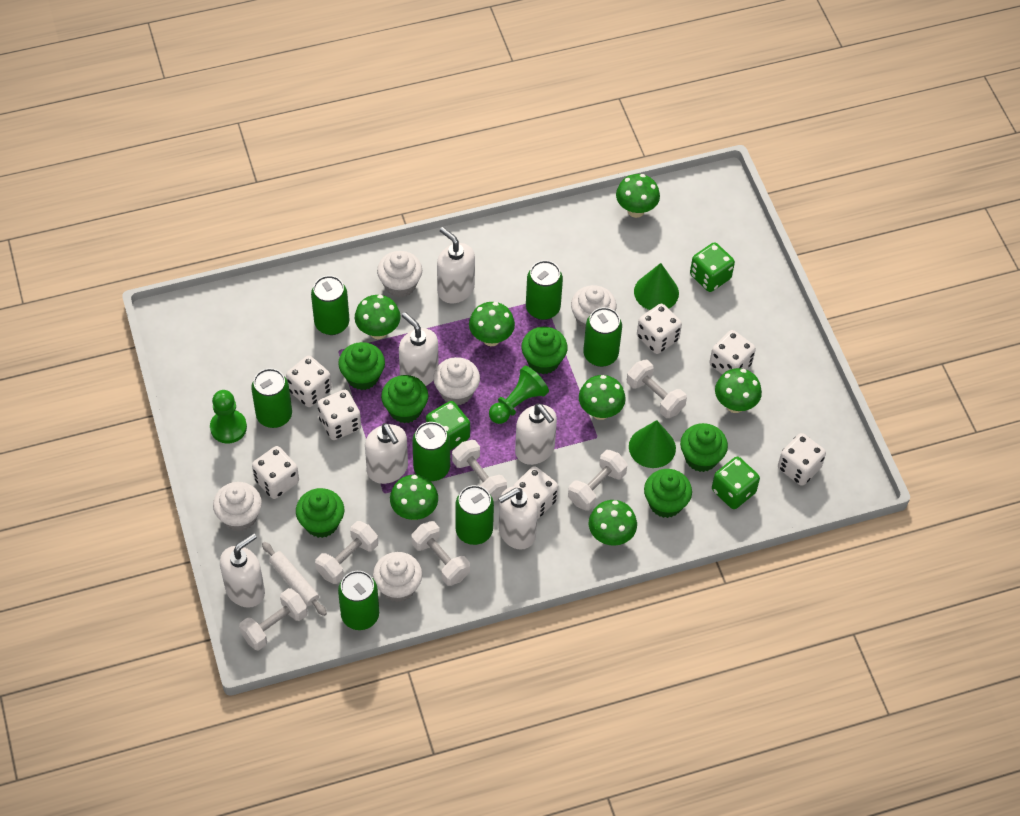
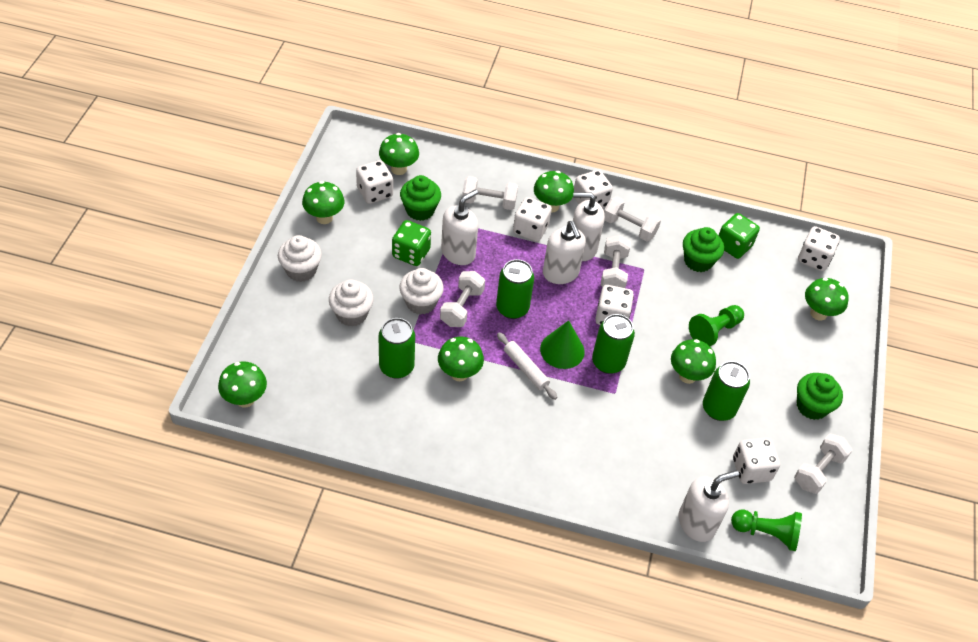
green can: [251,368,292,428] [311,276,349,335] [338,571,379,630] [412,422,450,481] [455,485,494,545] [526,260,563,320] [583,307,622,367] = 7 -> [379,318,415,379] [496,259,534,319] [592,314,635,374] [703,361,750,421] = 4
green cone: [629,420,676,468] [634,263,679,310] = 2 -> [540,320,585,369] = 1
green cupcake: [296,488,344,538] [338,342,385,390] [381,375,428,423] [521,327,568,374] [644,469,692,518] [680,423,728,472] = 6 -> [400,175,441,221] [683,227,724,272] [797,373,843,420] = 3
green dice: [426,401,470,450] [690,242,735,292] [712,457,760,509] = 3 -> [392,220,431,266] [718,213,760,259] = 2
white cupcake: [213,482,262,531] [373,552,422,602] [377,251,422,298] [433,357,480,405] [571,285,616,330] = 5 -> [278,235,322,282] [329,279,374,327] [399,268,444,315] = 3
white dice: [252,446,299,499] [286,356,332,407] [317,390,361,440] [513,466,558,519] [637,304,682,354] [709,330,756,375] [778,433,826,486] = 7 -> [356,160,393,204] [513,197,552,242] [574,170,613,208] [595,285,634,325] [733,438,780,484] [798,226,840,271] = 6
white dumbbell: [239,588,308,650] [315,521,378,584] [411,521,470,586] [452,440,507,501] [568,450,627,511] [627,360,687,418] = 6 -> [440,271,485,327] [462,176,518,210] [601,235,631,288] [604,197,661,241] [794,433,852,494] = 5
white soap dispenser: [220,533,265,608] [365,423,408,484] [399,312,438,386] [437,227,475,304] [498,486,538,550] [515,403,557,465] = 6 -> [441,189,478,265] [543,221,586,284] [573,192,605,261] [678,470,739,542] = 4

